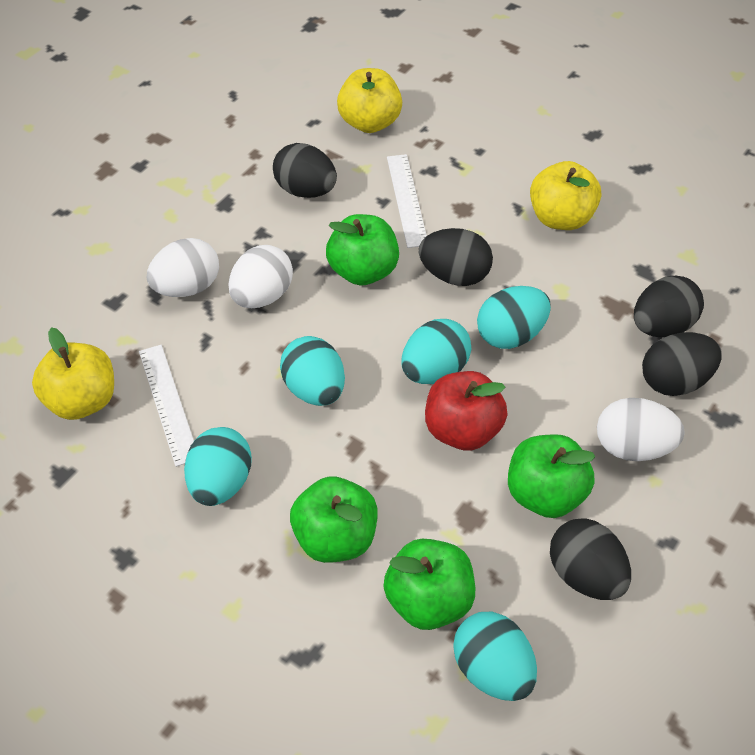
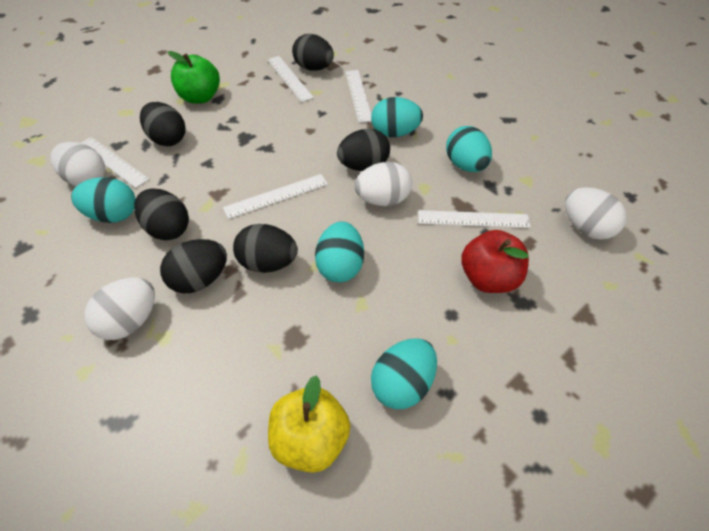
black egg: [273,143,337,198] [419,228,493,286] [550,518,631,600] [634,276,704,337] [642,332,722,396] = 5 -> [134,188,189,240] [140,102,186,146] [160,239,227,293] [233,224,298,273] [292,34,334,71] [337,128,390,171] = 6
green apple: [290,476,378,563] [326,214,399,286] [384,539,475,630] [508,434,595,518] = 4 -> [168,51,220,104] = 1
white egg: [147,238,219,297] [228,245,293,308] [597,398,685,461] = 3 -> [50,142,105,186] [84,278,155,340] [354,162,412,206] [565,187,627,240] = 4
white ruler: [139,345,194,467] [387,154,427,248] = 2 -> [81,137,150,188] [223,174,328,219] [267,56,314,102] [345,70,372,123] [418,210,531,228] = 5
yellow apple: [32,327,114,420] [337,68,402,133] [530,161,601,230] = 3 -> [268,376,351,473] = 1

